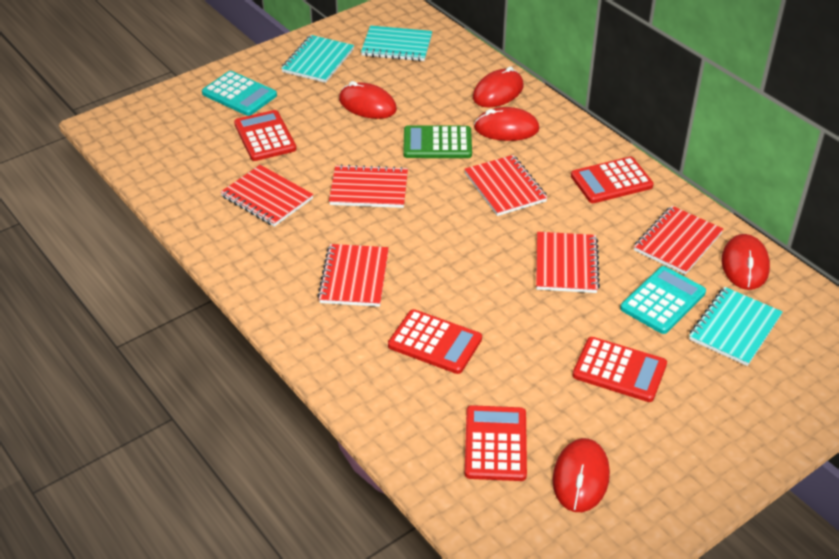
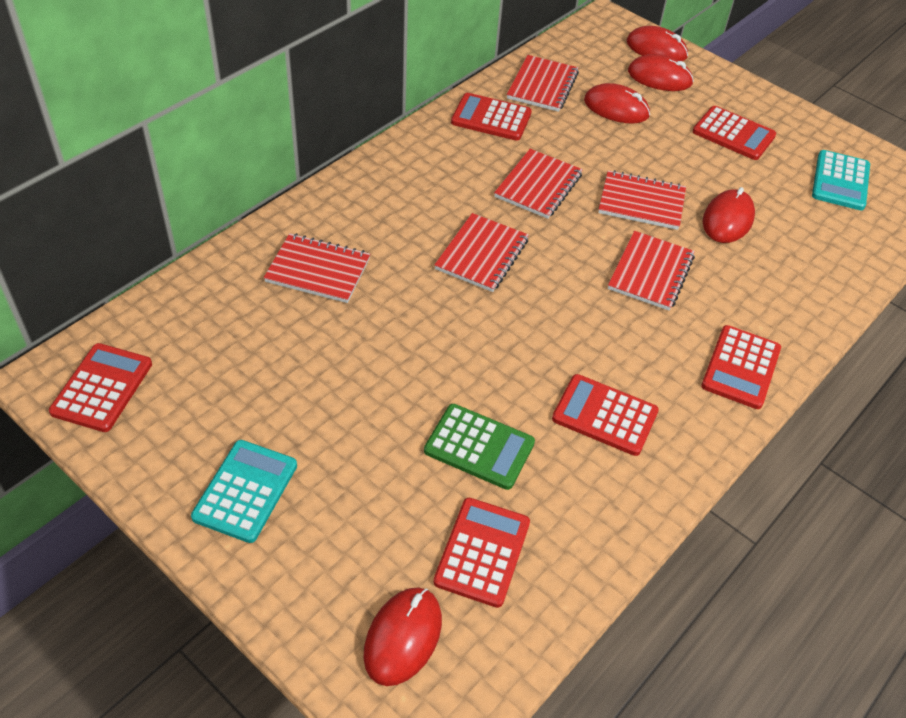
red calculator: [234,110,297,161] [388,309,482,374] [465,405,527,481] [571,157,654,203] [572,337,667,402] = 5 -> [49,343,152,432] [433,498,530,608] [451,93,532,141] [552,374,659,456] [693,106,776,160] [701,325,781,409] = 6
turquoise notebook: [281,35,354,83] [361,25,432,61] [689,287,782,366] = 3 -> none = 0

